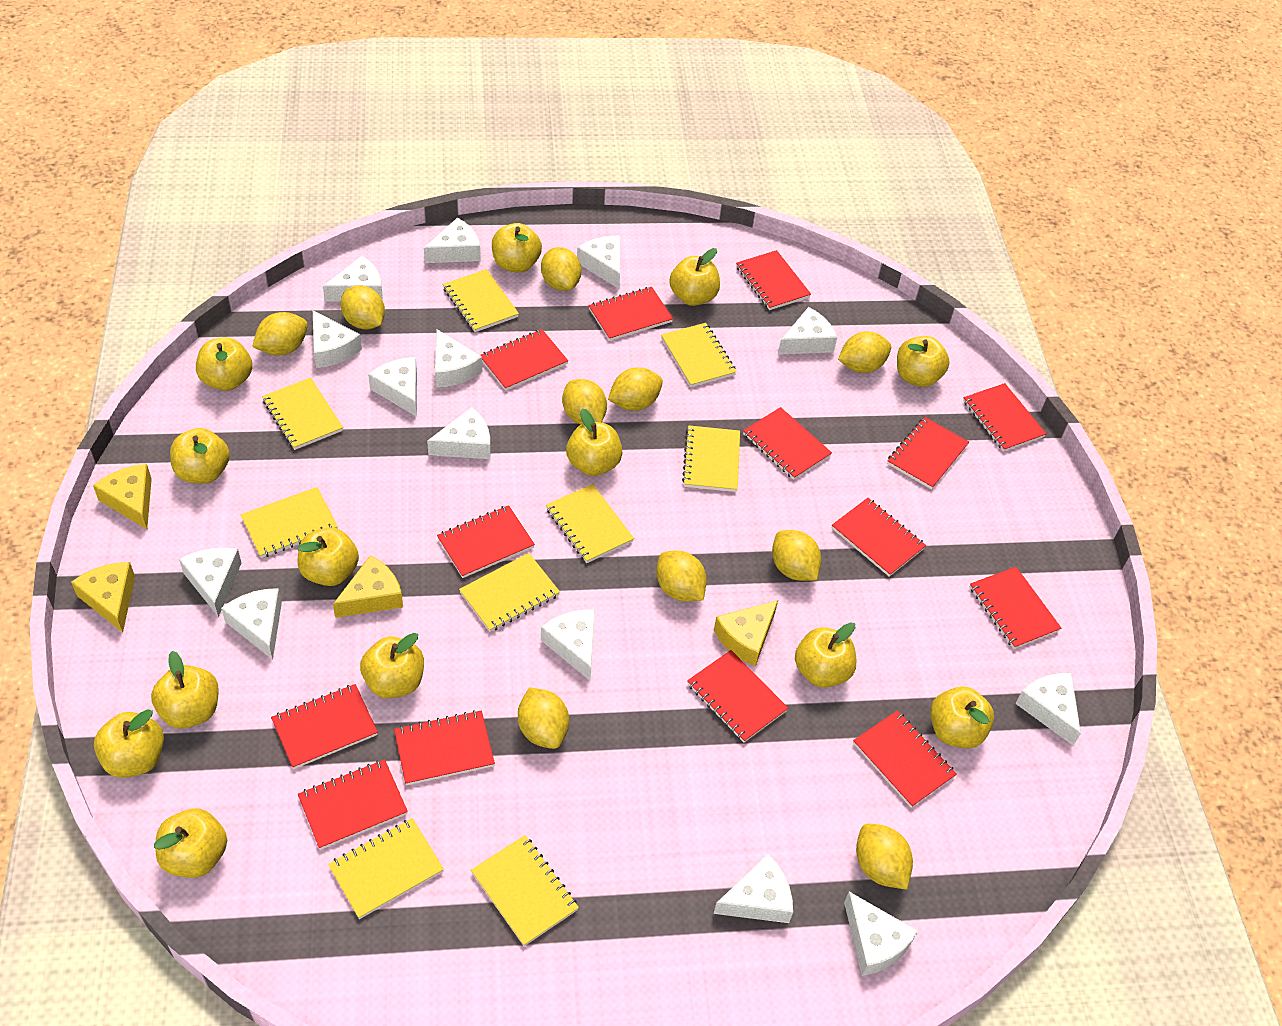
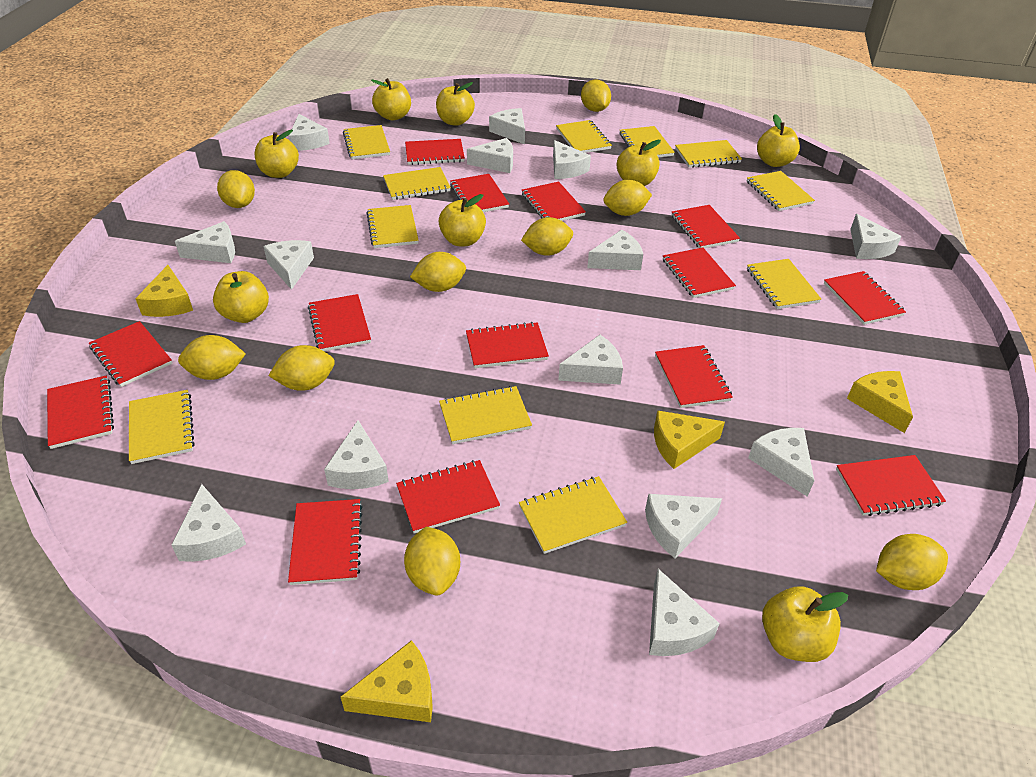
yellow apple: [94,709,164,778] [151,651,219,729] [154,808,227,878] [170,428,230,484] [196,337,252,391] [297,528,359,586] [360,633,424,698] [492,223,542,273] [566,408,622,476] [669,248,720,306] [795,622,857,688] [897,336,950,387] [930,687,994,749] = 13 -> [213,271,269,323] [255,130,299,178] [371,78,411,121] [436,82,475,126] [438,194,486,246] [617,140,661,186] [757,114,800,167] [762,586,848,662] = 8
yellow lemon: [252,312,308,355] [340,285,385,330] [518,687,569,749] [541,247,581,291] [562,379,607,425] [608,367,663,411] [656,551,707,602] [772,530,821,581] [838,331,891,373] [856,824,913,889] = 10 -> [178,335,246,380] [217,170,255,208] [269,345,335,391] [404,527,460,596] [410,252,466,292] [521,217,573,256] [581,80,611,112] [603,180,652,216] [876,534,948,590] = 9
yellow notebook: [241,487,338,558] [262,378,343,450] [328,818,444,919] [443,269,519,332] [459,553,560,632] [471,835,579,946] [546,484,634,563] [661,323,736,387] [682,425,740,492] = 9 -> [129,390,195,464] [343,125,390,159] [366,205,419,248] [383,167,451,200] [439,386,532,444] [519,476,627,554] [556,120,612,153] [619,126,675,158] [675,140,742,168] [747,171,815,211] [747,259,821,309] = 11

